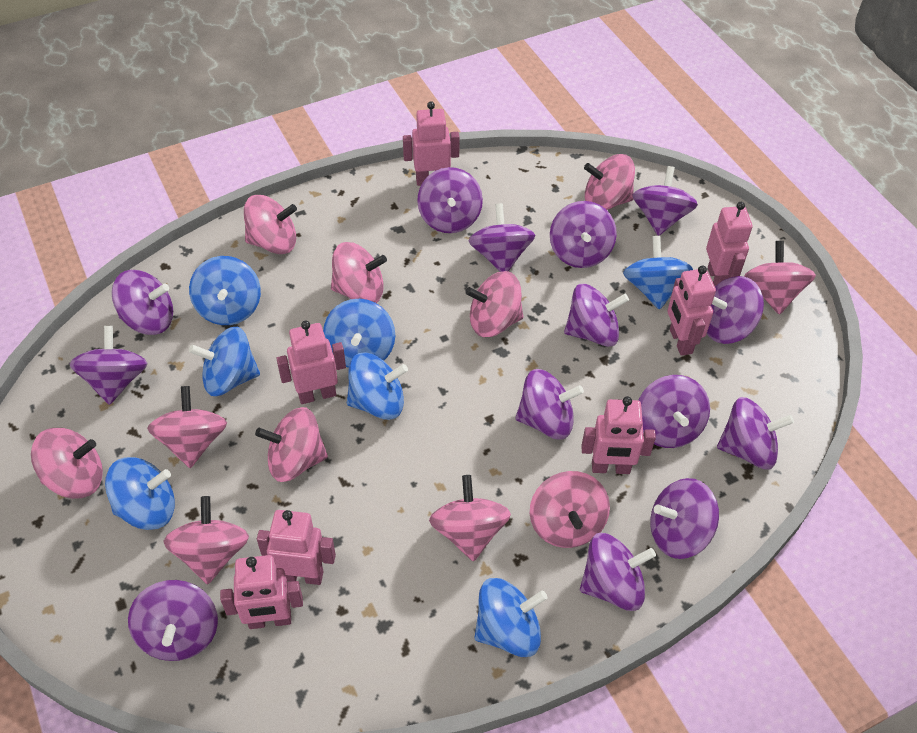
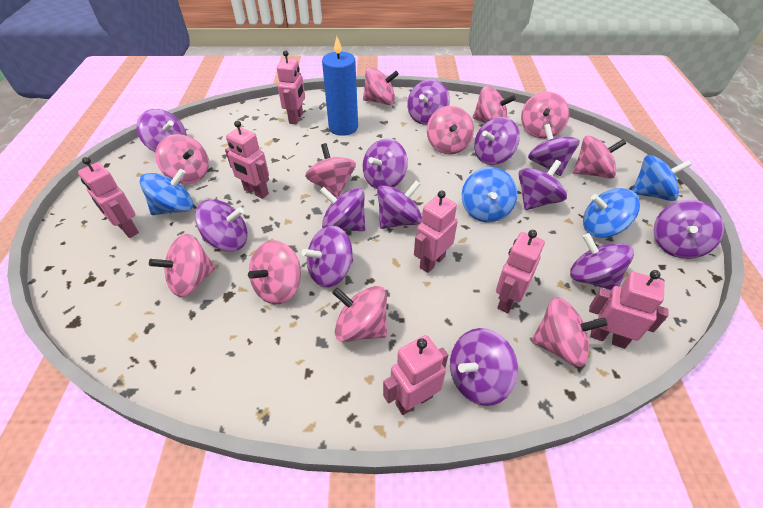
blue candle: none = 0 -> [322,37,358,136] = 1
blue spinning top: [105,457,175,530] [189,256,261,325] [189,327,260,396] [323,299,395,368] [347,353,408,420] [474,578,548,657] [623,236,693,310] = 7 -> [140,169,193,215] [462,167,517,223] [583,188,640,238] [632,155,691,201] = 4
purple spinning top: [70,326,148,405] [112,270,173,335] [128,580,218,661] [417,167,483,233] [468,203,535,272] [516,369,584,440] [550,201,617,268] [564,284,629,347] [580,533,656,611] [633,166,698,236] [638,375,710,448] [650,478,719,559] [707,276,764,344] [717,397,794,470] = 14 -> [136,109,187,152] [195,199,248,251] [301,226,353,288] [320,187,365,231] [363,139,408,189] [377,180,422,229] [407,79,450,125] [450,328,518,406] [474,117,520,165] [518,160,567,210] [528,124,580,176] [570,233,634,290] [653,200,724,259] = 13

